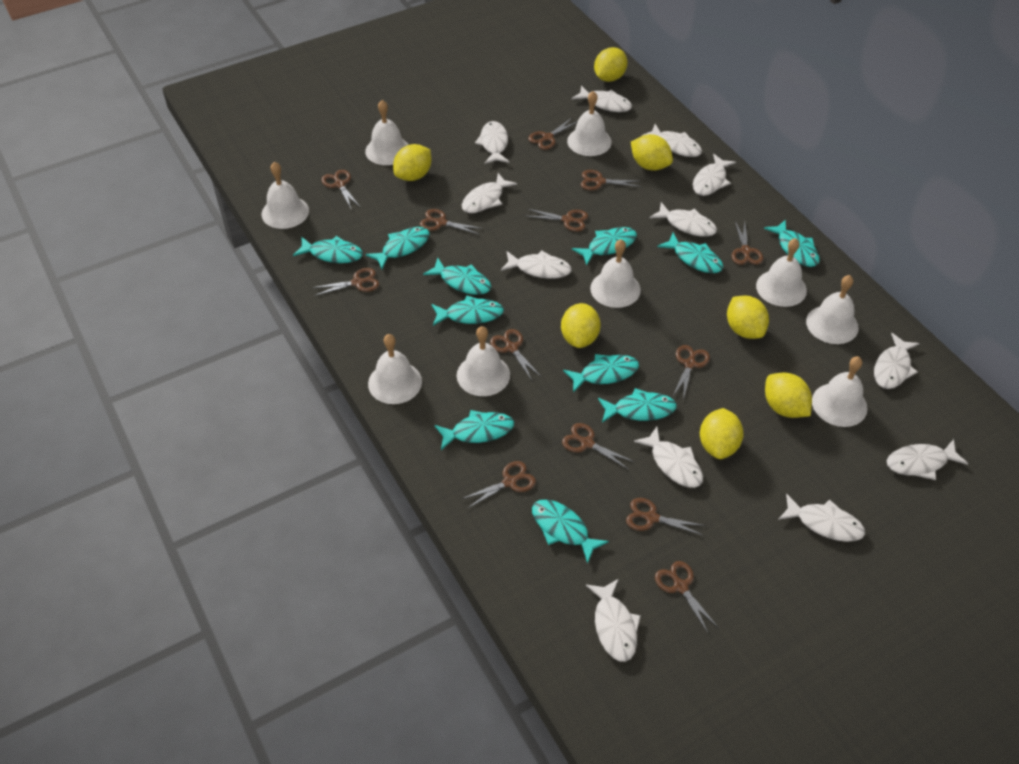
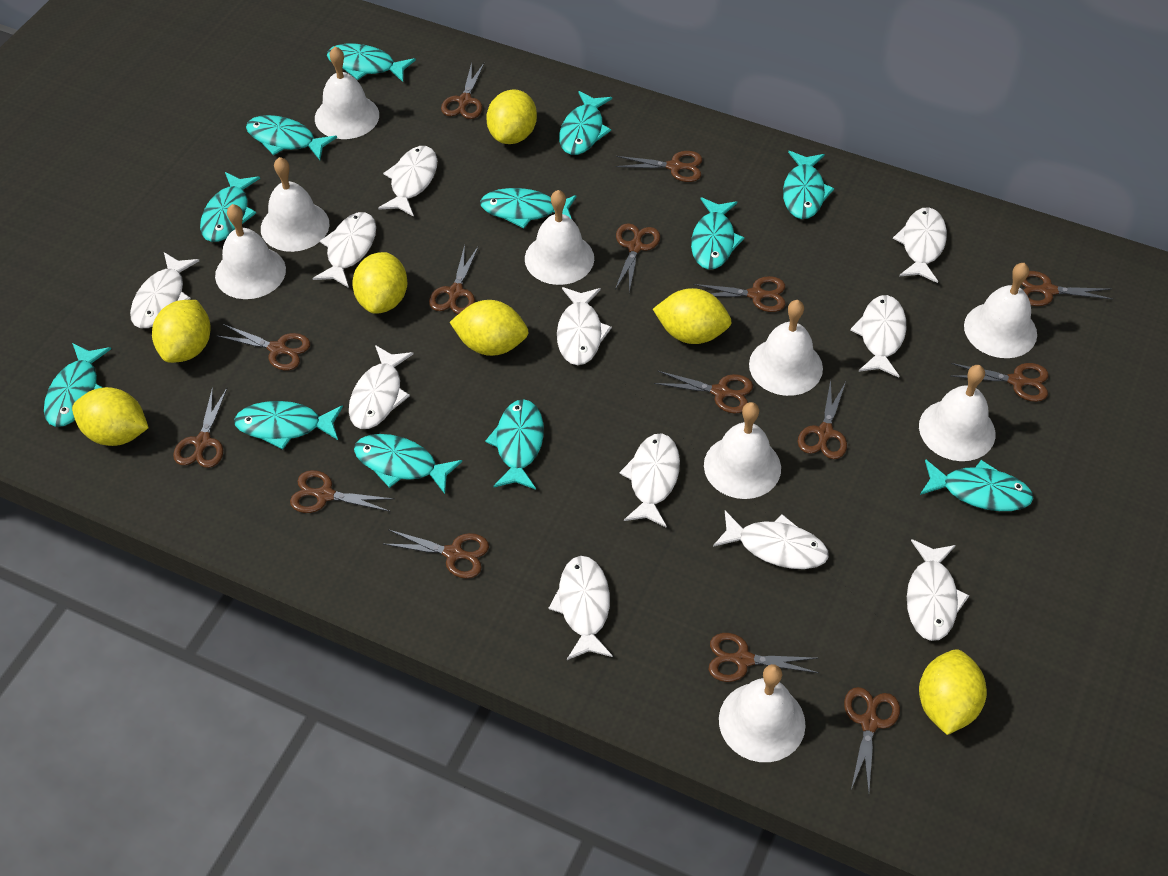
brown scissors: [312,268,379,296] [321,170,361,208] [420,209,483,235] [462,461,536,509] [490,329,540,380] [527,209,588,232] [528,118,578,150] [562,423,634,469] [581,170,641,190] [626,498,705,535] [655,561,719,633] [673,345,710,400] [731,221,763,265] = 13 -> [173,387,227,468] [217,324,310,371] [290,470,395,513] [384,529,489,579] [429,245,478,314] [441,63,484,119] [615,151,702,182] [615,223,660,293] [654,371,753,414] [693,276,786,312] [708,633,819,682] [798,380,847,459] [844,687,900,793] [951,363,1049,402] [1021,271,1114,306] = 15
turquoise fish: [293,236,363,263] [366,227,430,269] [423,258,491,295] [432,296,504,326] [435,410,514,450] [532,499,609,564] [563,354,639,393] [572,227,637,265] [598,388,677,423] [657,233,723,273] [764,219,820,267] = 11 -> [44,343,111,427] [200,172,260,242] [234,401,343,450] [246,115,337,160] [327,43,416,82] [354,434,462,494] [480,188,577,228] [485,399,544,490] [559,91,612,155] [691,197,744,270] [783,151,834,219] [920,459,1034,511] = 12
white fish: [462,173,517,213] [475,121,509,164] [501,251,572,279] [572,85,632,112] [586,579,641,662] [634,427,703,488] [642,124,702,157] [650,202,717,237] [693,154,736,196] [778,494,865,542] [874,333,920,389] [887,439,968,480] = 12 -> [130,252,199,328] [313,212,376,288] [349,345,413,429] [378,146,437,217] [549,556,613,660] [557,287,612,365] [619,433,680,528] [713,511,829,569] [850,295,906,378] [893,208,947,283] [907,539,969,641] = 11

